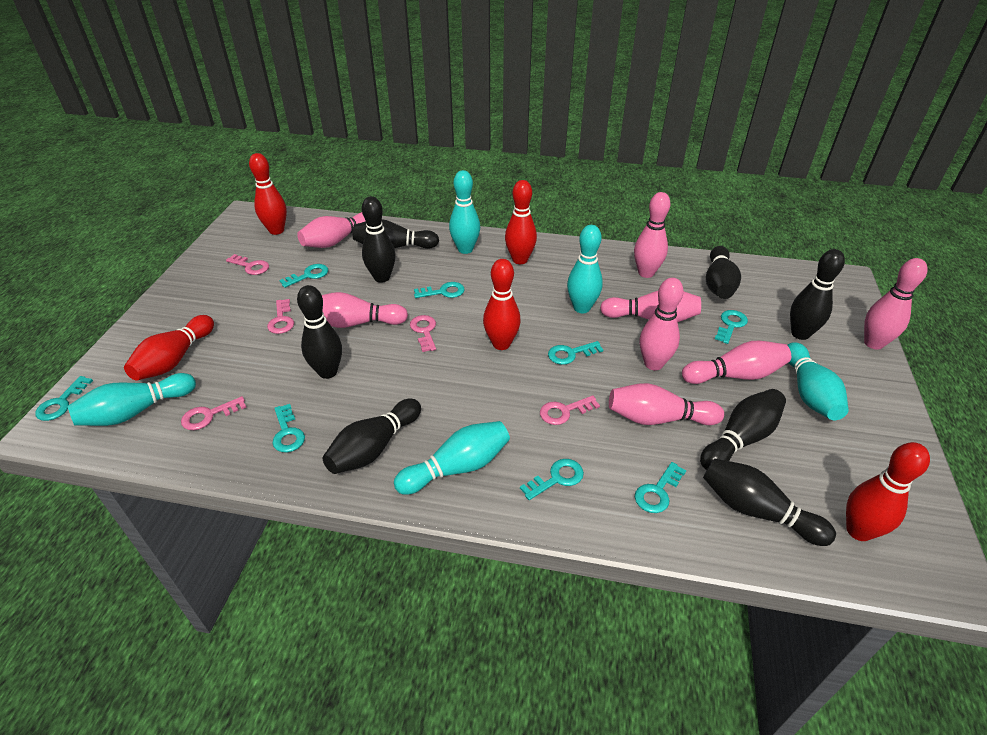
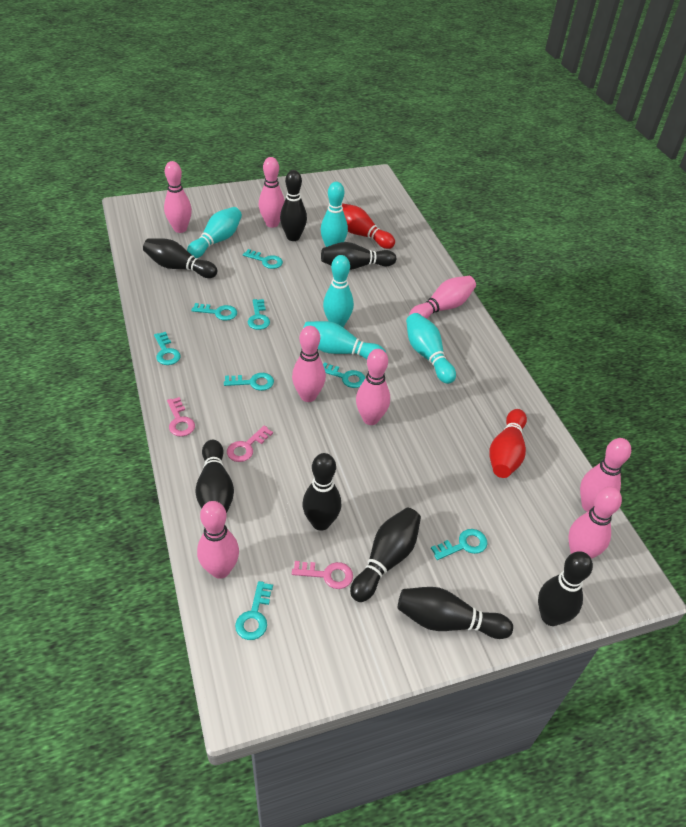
pink key: [181,396,247,430] [226,254,269,275] [267,299,294,334] [410,315,436,352] [540,395,600,425] = 5 -> [167,397,195,437] [227,426,273,462] [292,561,353,589] = 3
red bowling pin: [124,315,214,381] [249,153,287,235] [483,259,521,350] [505,180,537,264] [846,442,930,541] = 5 -> [342,203,395,249] [489,409,527,478] = 2

